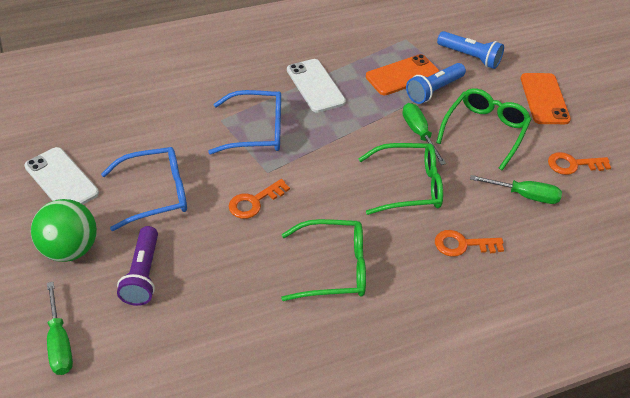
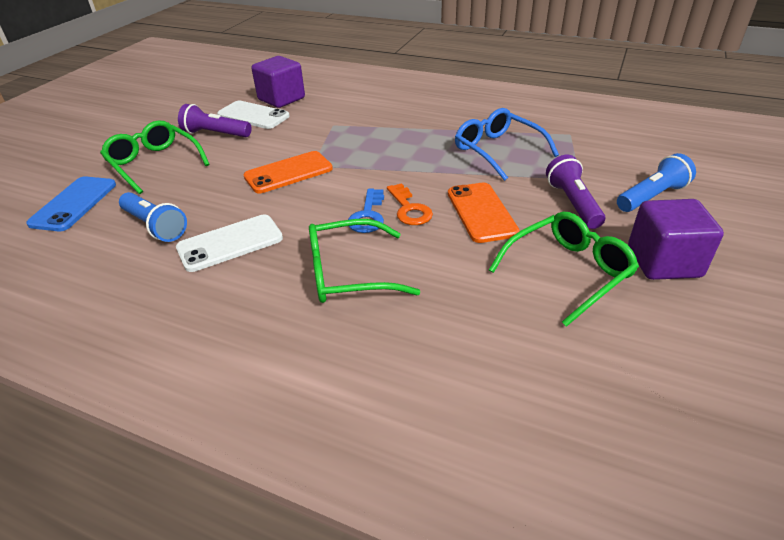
blue glasses: [101,147,187,231] [208,90,281,154] = 2 -> [455,108,559,181] = 1
blue key: none = 0 -> [348,189,384,233] = 1
blue phone: none = 0 -> [26,176,116,231] = 1
green ball: [31,199,97,262] = 1 -> none = 0
green screwdriver: [47,282,73,375] [402,103,446,165] [470,175,562,204] = 3 -> none = 0
orange key: [229,179,290,219] [435,230,504,257] [548,152,611,175] = 3 -> [387,183,433,225] = 1
purple cube: none = 0 -> [251,56,305,108] [628,199,724,280] = 2
purple flashlight: [117,226,158,306] = 1 -> [178,104,251,137] [546,155,605,229] = 2

